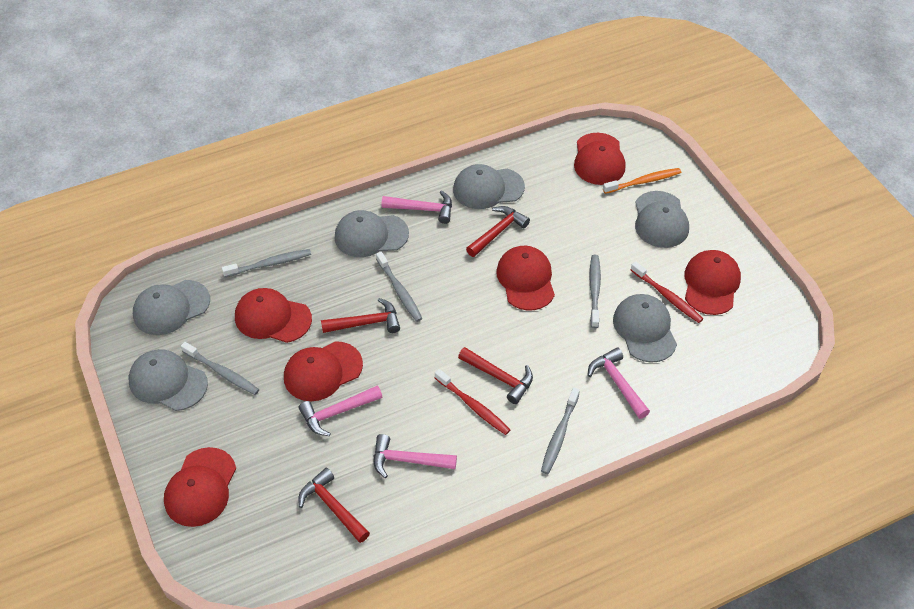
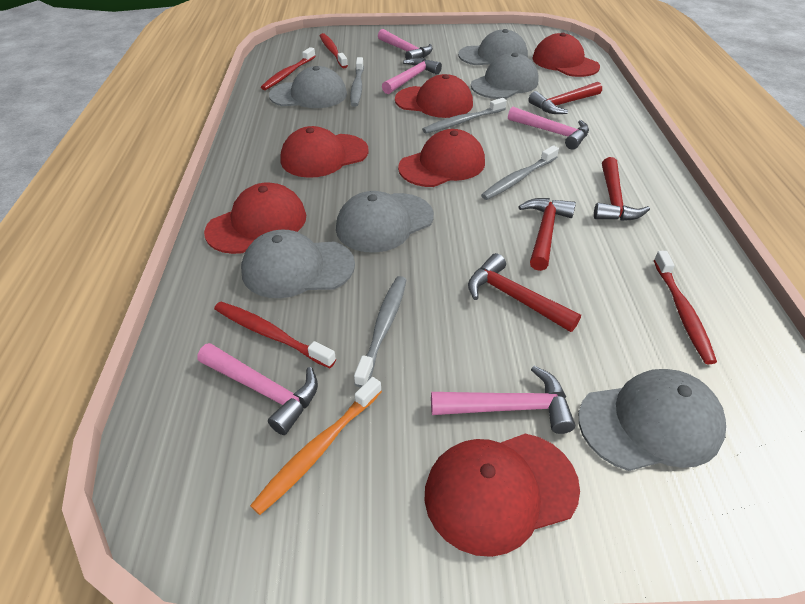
grey toothbrush: [181,342,259,395] [222,249,311,277] [376,252,422,322] [541,387,580,474] [589,255,601,328] = 5 -> [350,57,364,107] [354,276,407,388] [422,98,507,134] [481,145,559,200] = 4
pink hammer: [299,386,382,436] [374,434,457,478] [382,190,452,224] [588,348,650,419] = 4 -> [197,343,318,435] [378,29,433,59] [382,58,442,94] [431,366,575,434] [508,107,589,150] = 5
red toothbrush: [435,369,510,435] [631,261,703,323] = 2 -> [214,302,336,368] [261,47,315,90] [320,33,348,68] [654,251,717,364] = 4

